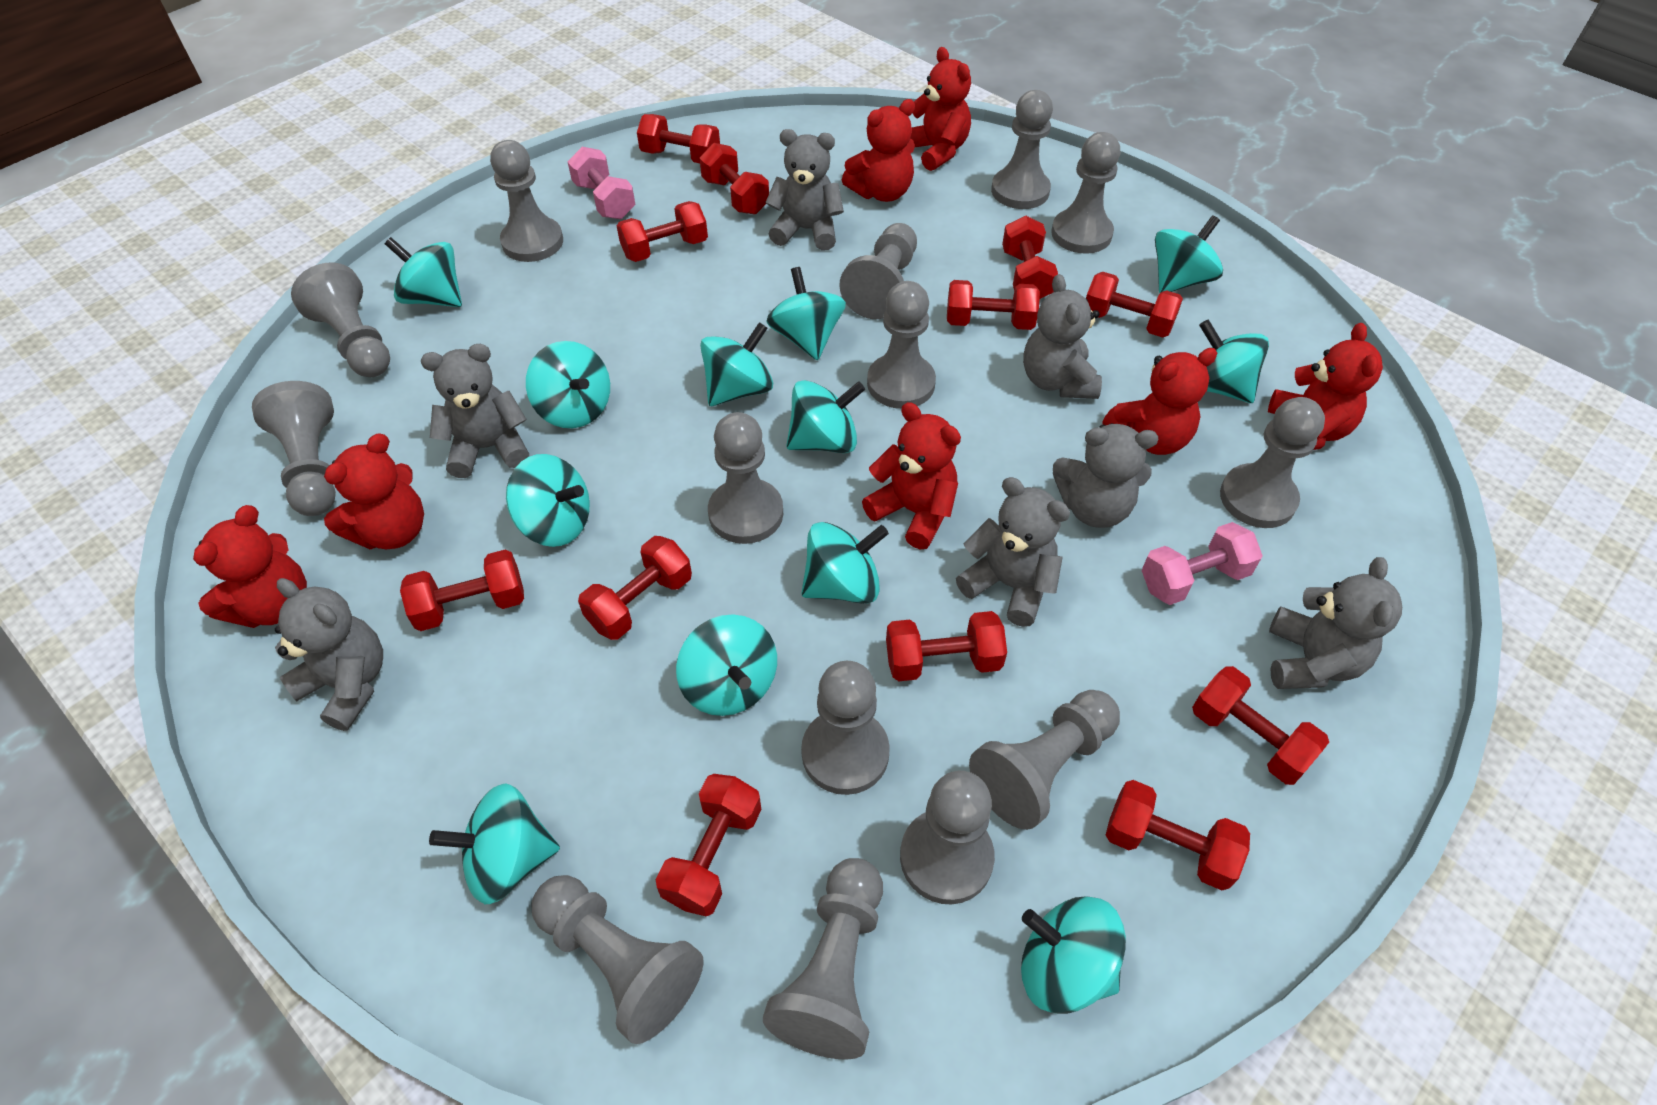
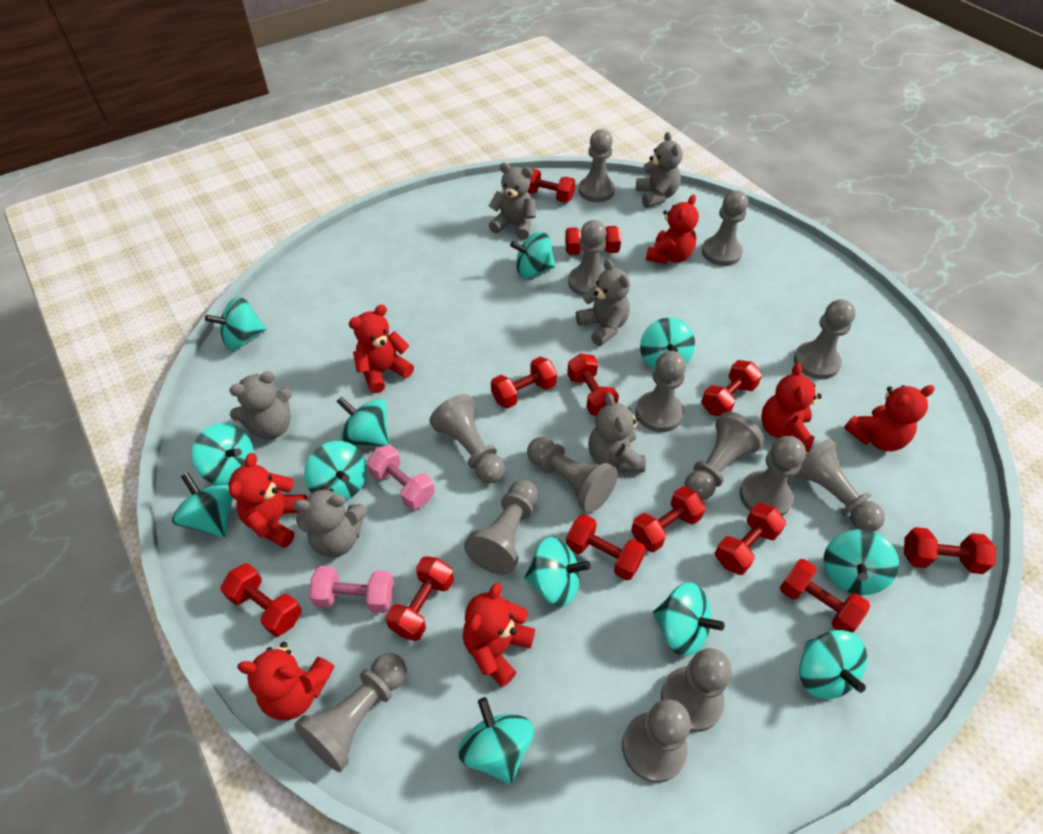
grey teddy bear: [275,578,383,731] [421,344,529,478] [765,129,844,251] [956,477,1070,627] [1023,274,1102,399] [1053,423,1158,528] [1269,557,1402,689] = 7 -> [229,371,292,439] [293,486,367,557] [489,163,536,240] [576,259,630,346] [588,393,646,472] [636,132,683,208] = 6

